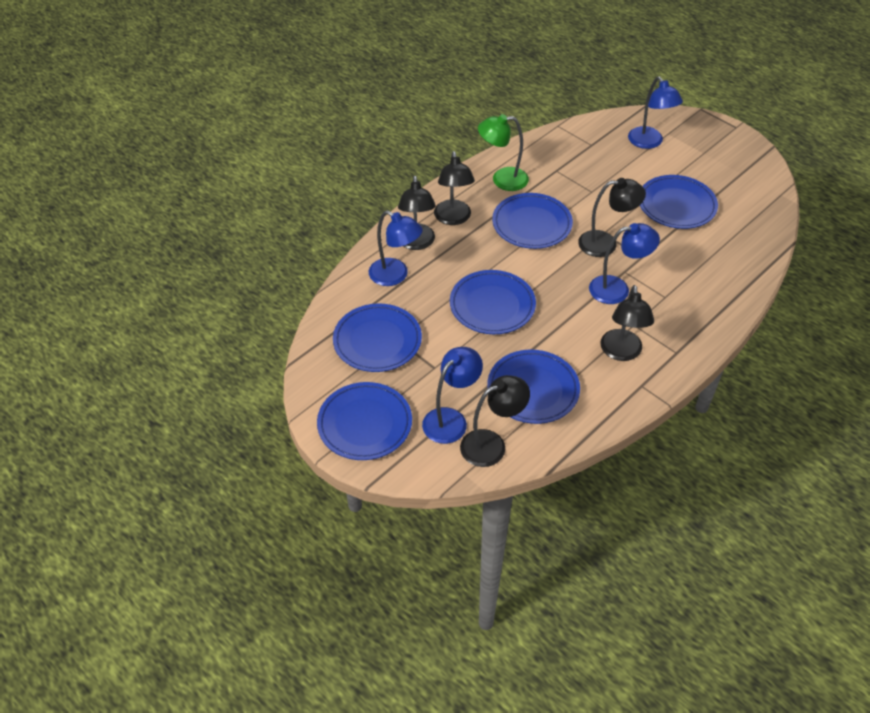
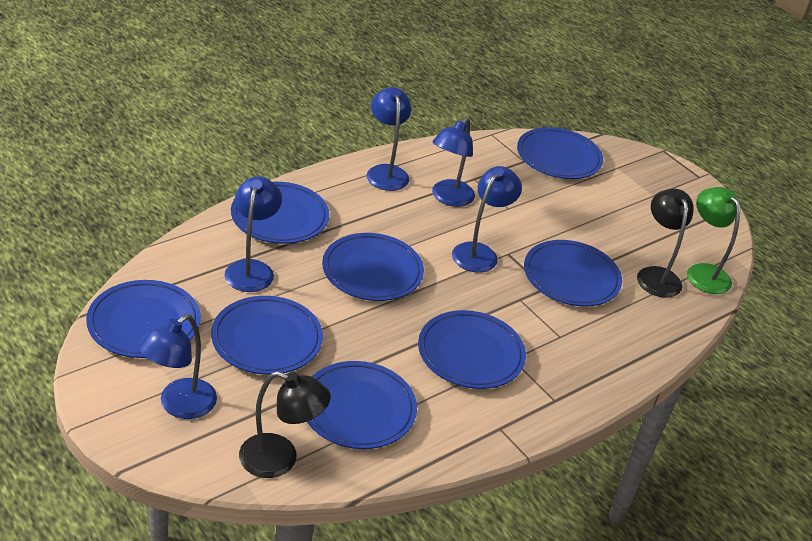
black lamp: [398,176,436,250] [434,151,475,225] [460,375,530,467] [578,178,646,257] [600,285,654,361] = 5 -> [239,371,331,478] [637,189,693,298] = 2
blue lamp: [369,210,423,286] [422,347,483,444] [589,223,660,304] [628,76,683,149] = 4 -> [138,314,217,419] [225,176,282,292] [367,87,411,191] [432,117,475,207] [452,166,522,273] = 5
blue plate: [317,382,412,460] [333,303,422,372] [450,270,536,334] [487,350,580,424] [492,193,573,249] [640,175,718,229] = 6 -> [86,280,201,358] [211,296,323,375] [231,182,329,244] [307,361,417,449] [322,233,424,301] [418,310,526,389] [517,127,603,179] [524,240,622,307] = 8

